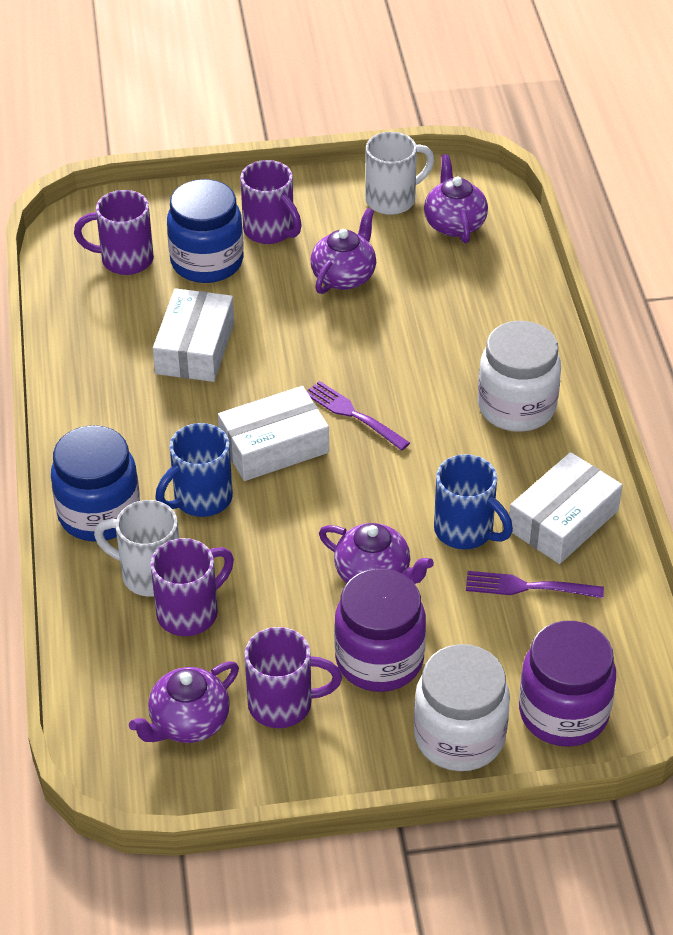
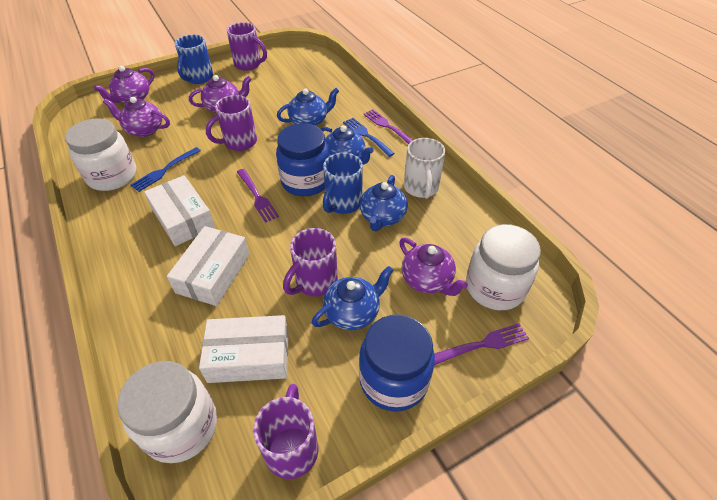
blue fork: none = 0 -> [131,147,201,192] [343,118,395,157] = 2
blue teapot: none = 0 -> [277,88,339,126] [312,266,394,330] [321,125,374,165] [360,175,408,231] = 4
purple fork: [307,381,410,451] [466,571,604,598] = 2 -> [237,169,279,223] [363,109,413,144] [434,323,529,365] = 3
purple jar: [334,569,426,692] [519,621,616,747] = 2 -> none = 0
white jar: [414,644,510,771] [478,321,561,432] = 2 -> [65,118,136,191] [117,361,217,463] [466,224,541,310] = 3
white mug: [94,500,179,597] [365,132,434,215] = 2 -> [404,138,445,199] = 1

